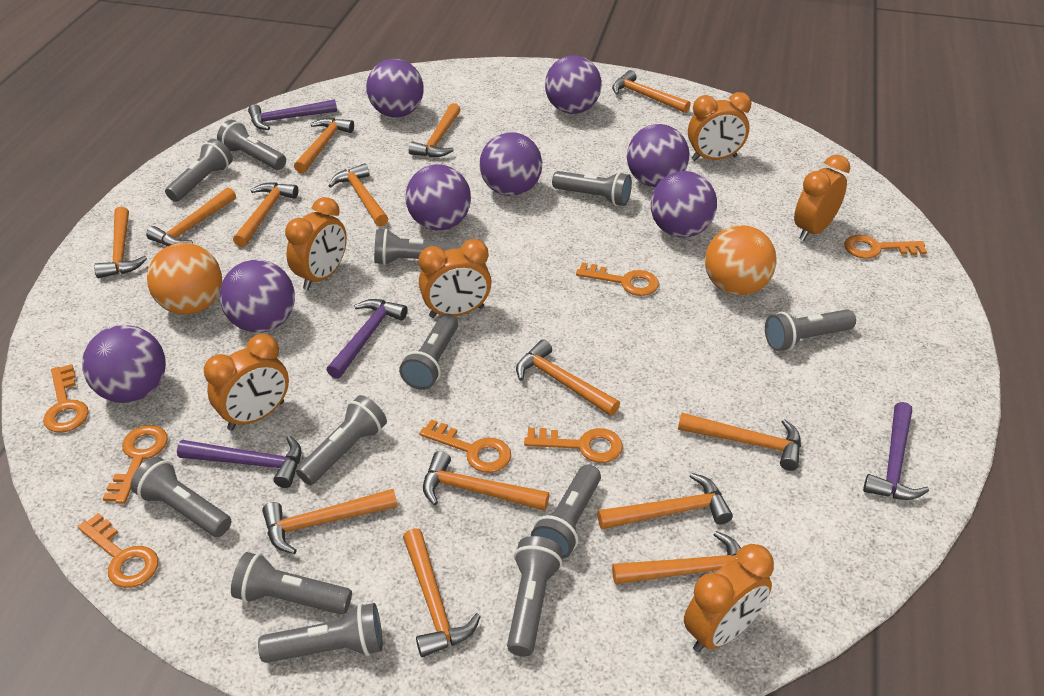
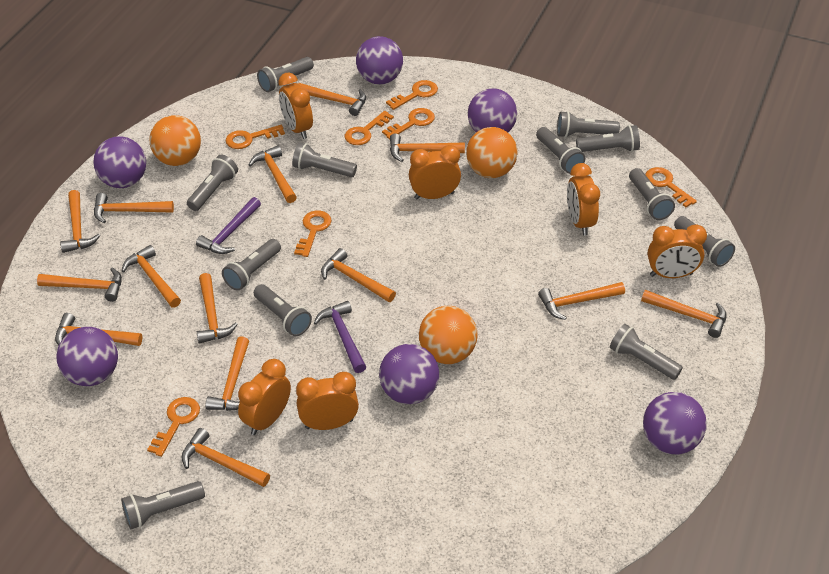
orange ball: [147,243,222,315] [705,225,776,296] = 2 -> [149,115,201,166] [419,306,478,364] [466,127,518,178] = 3
purple ball: [82,325,166,403] [220,260,295,333] [366,59,424,118] [405,164,471,230] [480,132,542,196] [545,55,602,114] [627,124,690,187] [651,171,717,237] = 8 -> [56,327,118,386] [93,137,146,188] [356,36,403,84] [379,344,439,404] [468,88,517,132] [643,392,707,455] = 6
purple hammer: [177,435,301,488] [248,99,337,130] [327,299,408,379] [863,402,929,500] = 4 -> [196,197,261,254] [314,301,366,373] = 2

